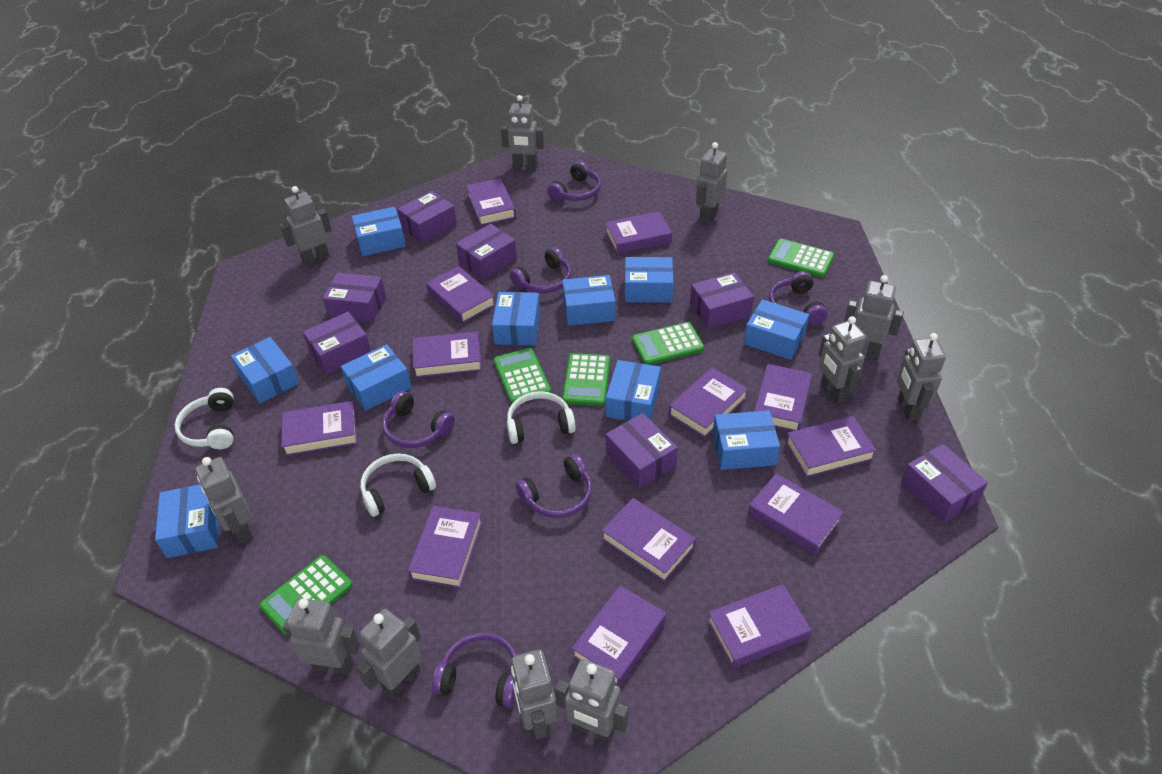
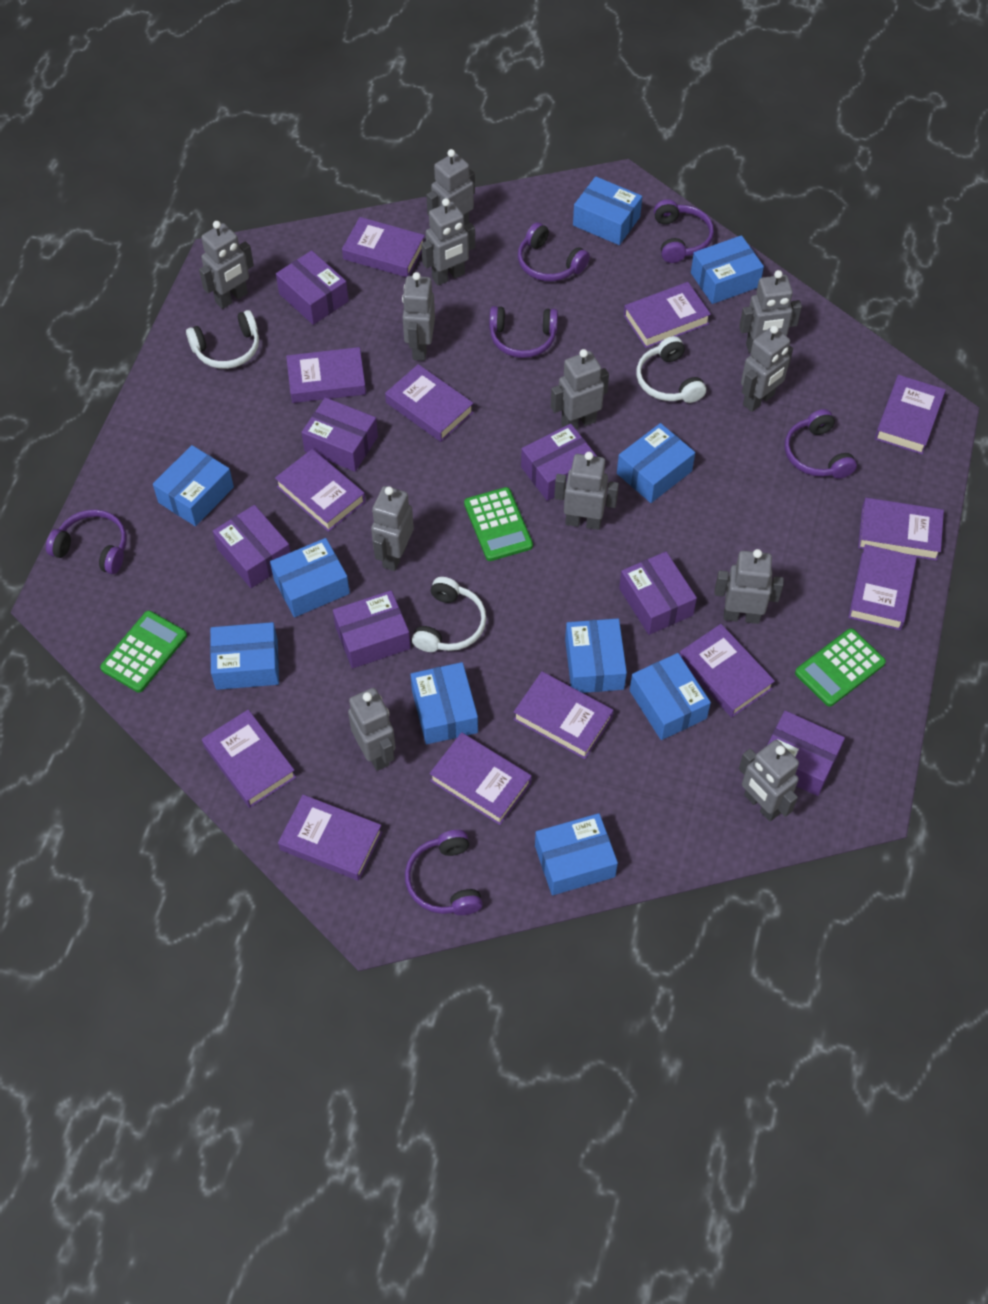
green calculator: [259,555,353,636] [493,348,551,404] [562,353,610,406] [632,322,704,365] [768,239,834,277] = 5 -> [100,611,187,692] [464,487,533,561] [795,628,886,707] = 3
grey robot: [196,457,253,544] [280,186,332,266] [283,598,360,675] [357,609,422,699] [501,95,544,169] [511,649,558,740] [555,659,628,743] [696,142,728,223] [819,316,866,404] [844,275,904,358] [897,333,946,421] = 11 -> [199,221,254,309] [348,688,396,771] [371,486,414,571] [402,272,435,361] [421,198,475,286] [426,149,475,225] [551,349,609,429] [554,452,619,530] [714,549,784,624] [739,270,802,353] [739,740,799,821] [741,325,793,412] = 12

